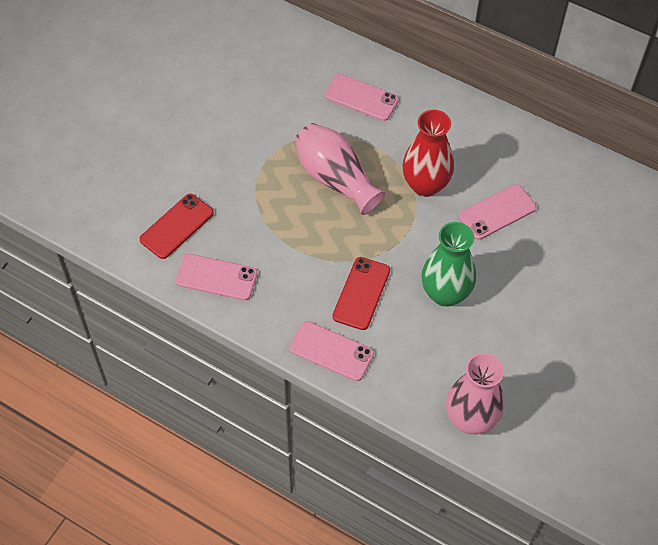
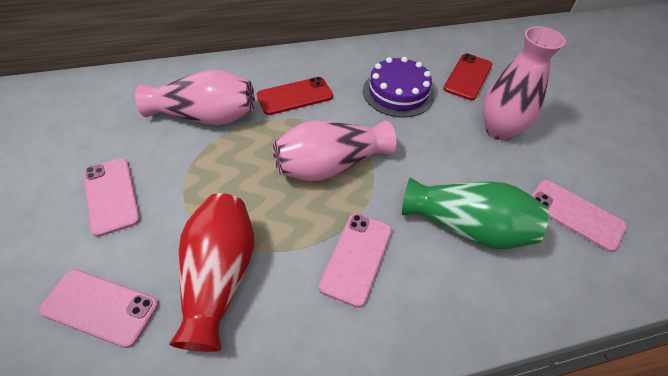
pink vase: [294,123,385,215] [446,353,504,434] = 2 -> [135,69,255,125] [273,120,396,181] [482,26,566,140] = 3
purple cake: none = 0 -> [363,57,434,117] = 1

